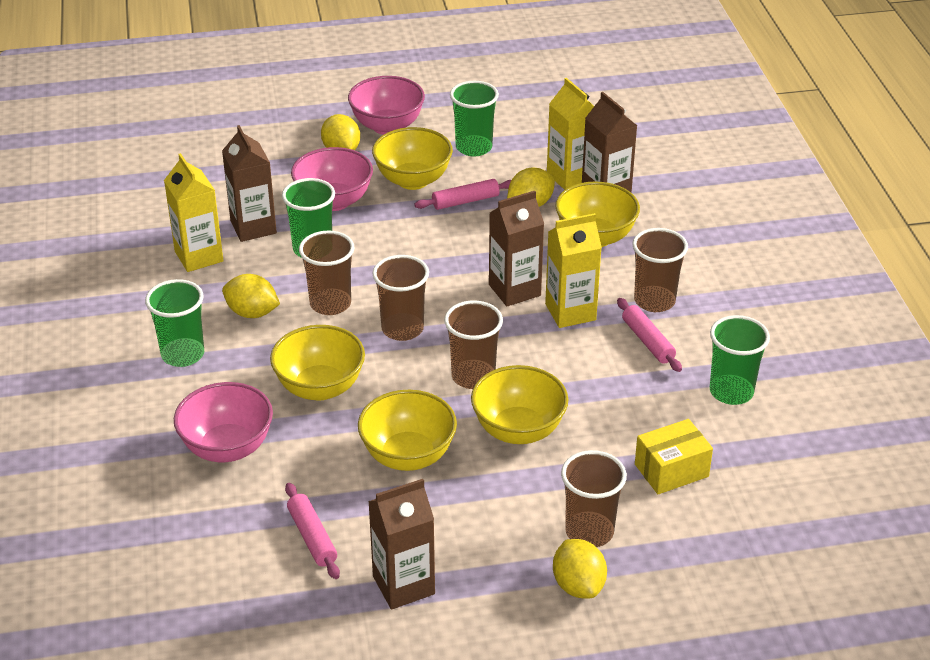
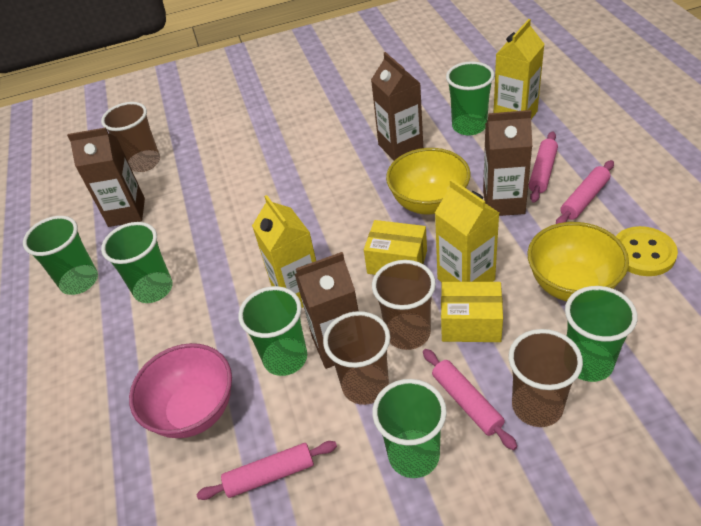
brown cup: [299,231,355,315] [372,255,429,341] [444,300,503,389] [561,450,627,547] [632,228,688,312] = 5 -> [101,102,160,172] [323,311,390,405] [372,260,436,350] [509,329,583,427] = 4
green cup: [145,279,204,367] [282,178,335,258] [450,81,499,157] [710,315,770,405] = 4 -> [23,216,98,295] [101,222,173,303] [238,286,307,376] [372,379,447,478] [446,61,495,136] [565,286,638,382] = 6
pink bowl: [174,382,273,462] [291,147,373,211] [348,76,425,135] = 3 -> [129,343,232,438] = 1
pink rolling pin: [285,483,340,579] [414,179,511,210] [617,298,682,372] = 3 -> [196,441,337,500] [423,349,517,450] [529,132,558,203] [556,160,614,224] = 4
yellow bowl: [270,325,365,401] [358,390,457,471] [372,127,453,190] [471,365,568,444] [555,181,640,247] = 5 -> [386,148,471,214] [527,222,629,301] = 2
yellow box: [635,419,713,494] = 1 -> [364,220,427,275] [441,282,503,342] = 2
yellow button: none = 0 -> [616,226,678,276] = 1
yellow lemon: [222,274,280,318] [321,114,360,150] [507,168,555,207] [553,539,607,599] = 4 -> none = 0

